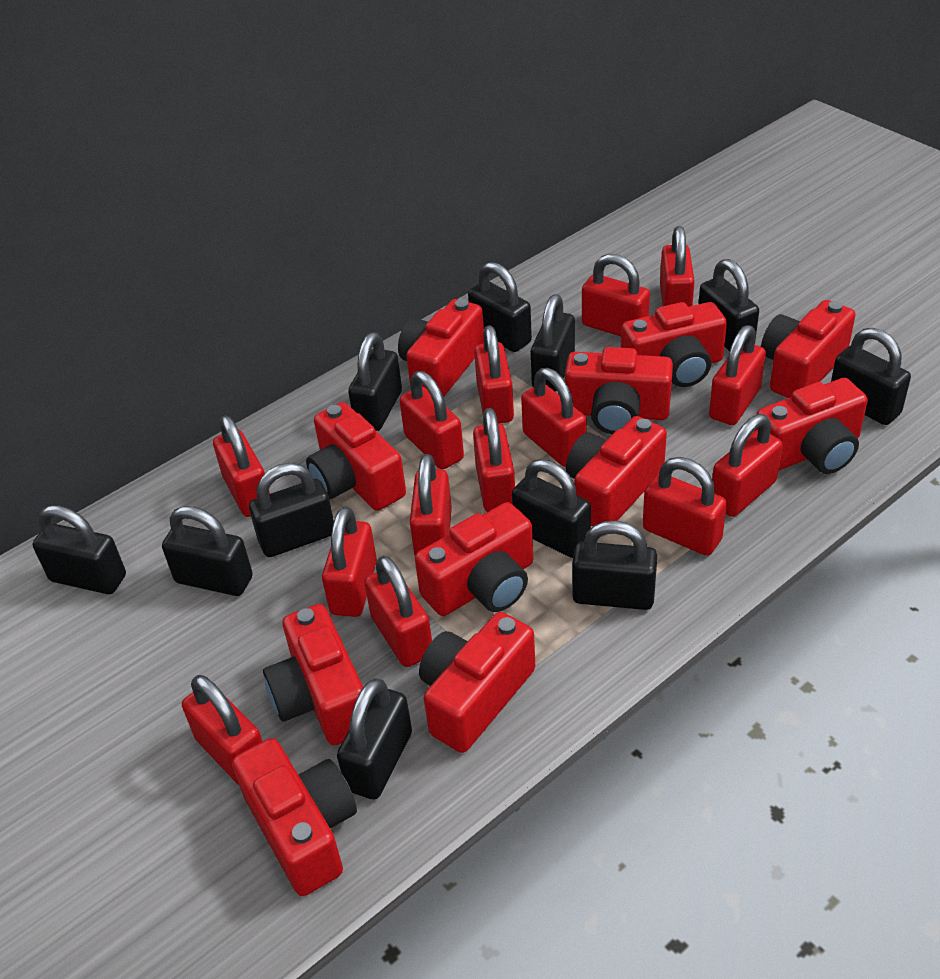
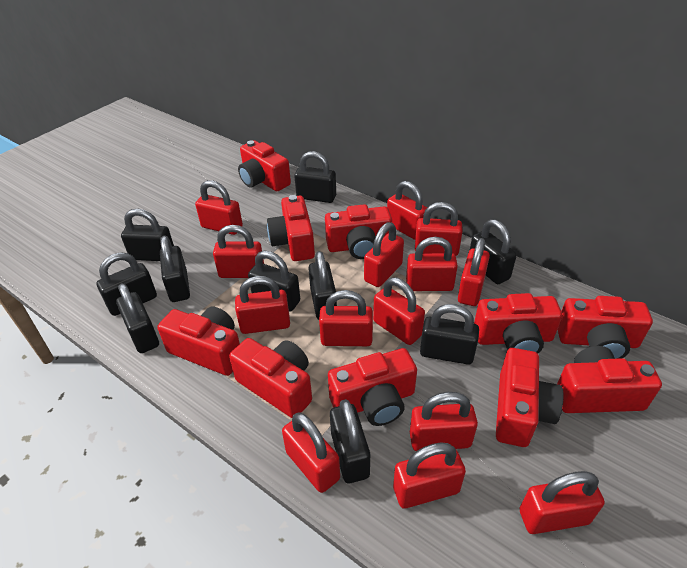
black padlock: [33,505,126,594] [162,506,253,596] [249,463,334,557] [337,678,412,800] [348,332,402,431] [468,262,532,352] [512,459,591,558] [531,294,575,392] [572,521,657,610] [698,259,759,351] [831,328,911,425] = 11 -> [96,252,157,316] [116,283,159,353] [121,209,174,261] [160,235,190,302] [248,251,300,311] [294,151,336,203] [308,251,337,320] [330,399,370,483] [420,304,479,365] [470,219,517,284] = 10
red camera: [232,738,357,896] [263,604,363,745] [306,402,406,511] [398,299,484,397] [415,502,533,616] [419,612,535,753] [565,347,673,434] [566,416,667,526] [621,302,727,387] [756,378,868,474] [761,300,855,398] = 11 -> [157,307,240,376] [229,338,312,418] [238,140,291,191] [267,195,315,261] [325,204,392,259] [328,348,417,426] [474,293,562,353] [496,348,564,447] [557,296,653,359] [557,346,662,413] = 10

